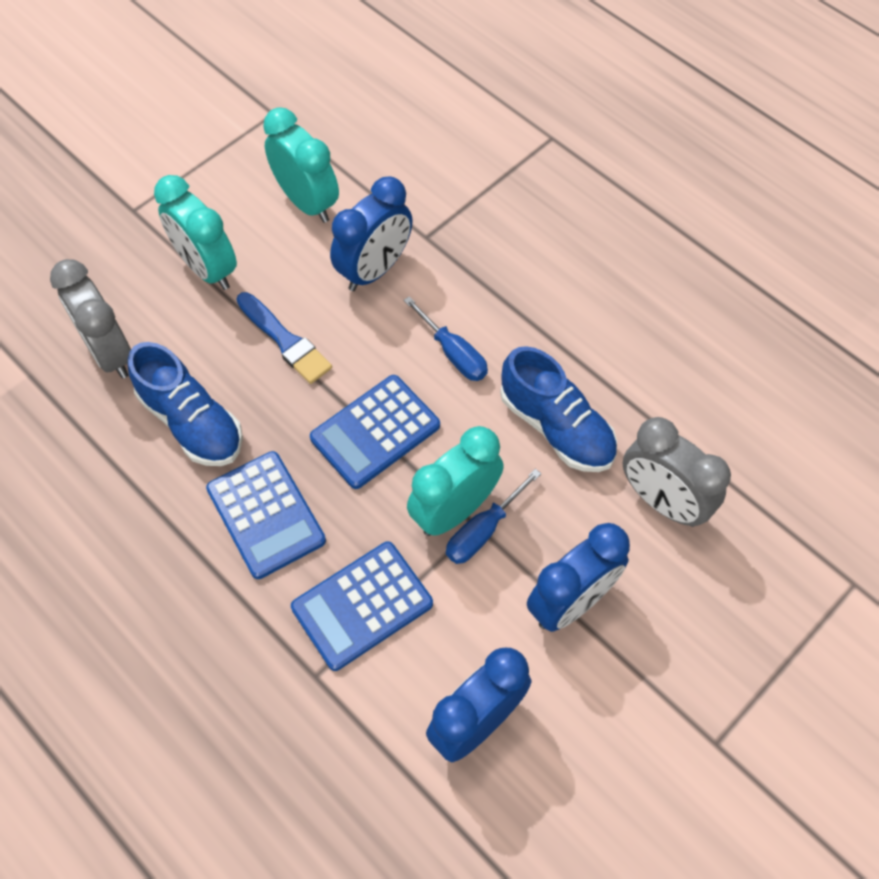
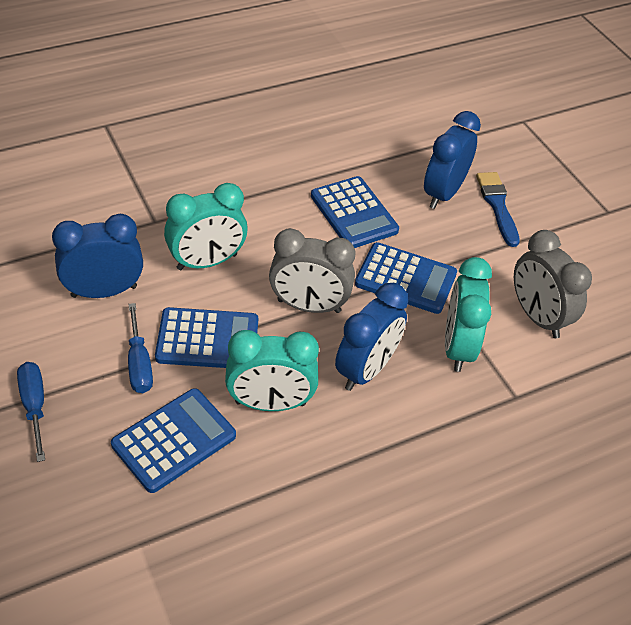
blue calculator: [206,451,326,579] [291,542,433,671] [310,375,440,489] = 3 -> [111,388,236,493] [155,307,258,368] [311,176,399,248] [355,242,457,314] = 4
blue shoe: [128,342,243,466] [500,346,617,472] = 2 -> none = 0

